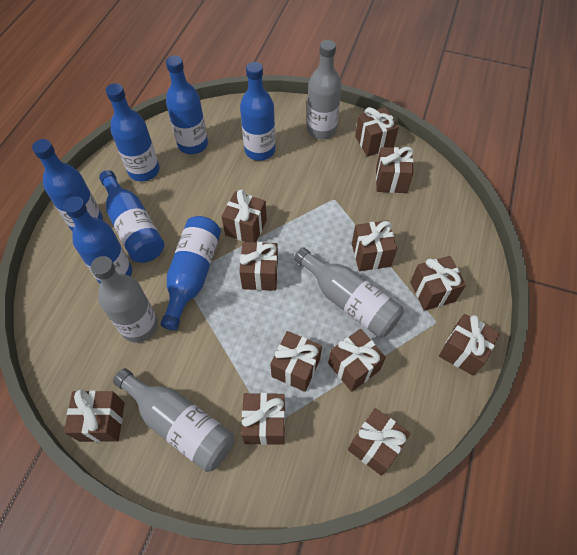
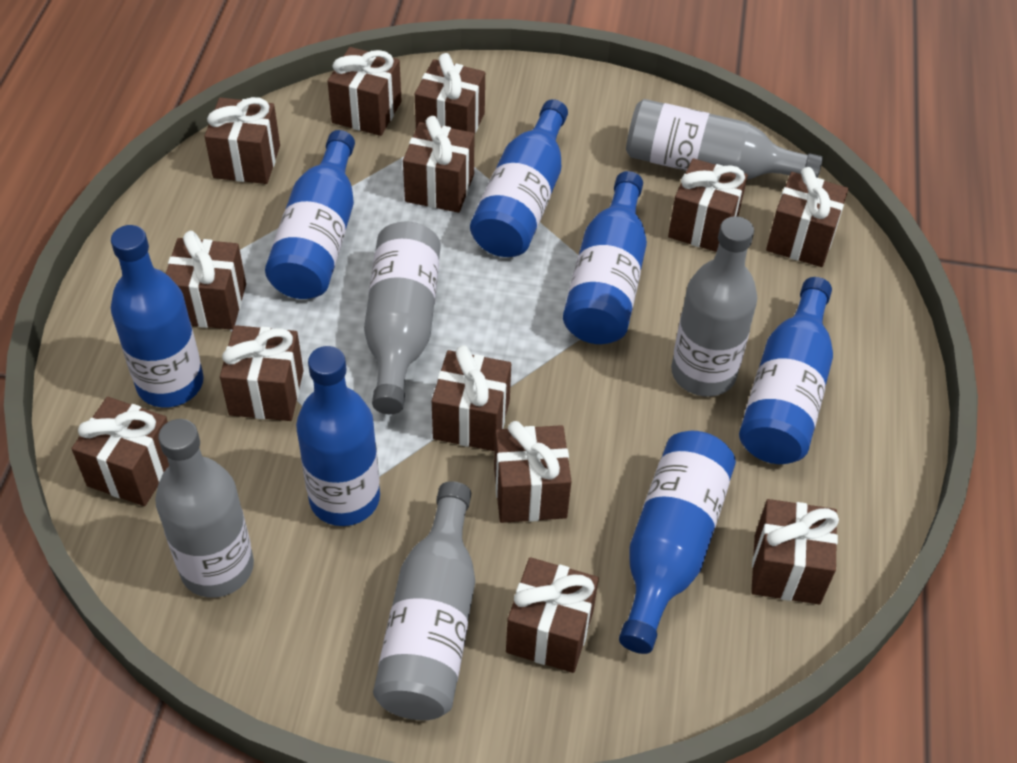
brown gift: [64,389,124,442] [221,189,267,242] [239,242,278,291] [241,393,285,445] [270,331,322,392] [328,329,386,392] [348,408,411,475] [352,220,397,271] [355,107,399,156] [376,147,414,193] [410,256,466,311] [439,314,500,375] = 12 -> [71,397,169,506] [166,231,246,330] [205,97,280,184] [220,325,303,421] [328,47,402,136] [403,116,474,213] [415,53,485,134] [432,345,511,451] [494,421,572,523] [506,557,599,673] [668,158,748,252] [751,499,839,604] [766,167,848,267] = 13
grey bottle: [91,256,158,343] [113,368,234,472] [294,247,404,338] [307,40,342,139] = 4 -> [155,419,254,598] [364,221,441,414] [373,481,475,720] [626,99,823,179] [671,216,757,397] = 5

